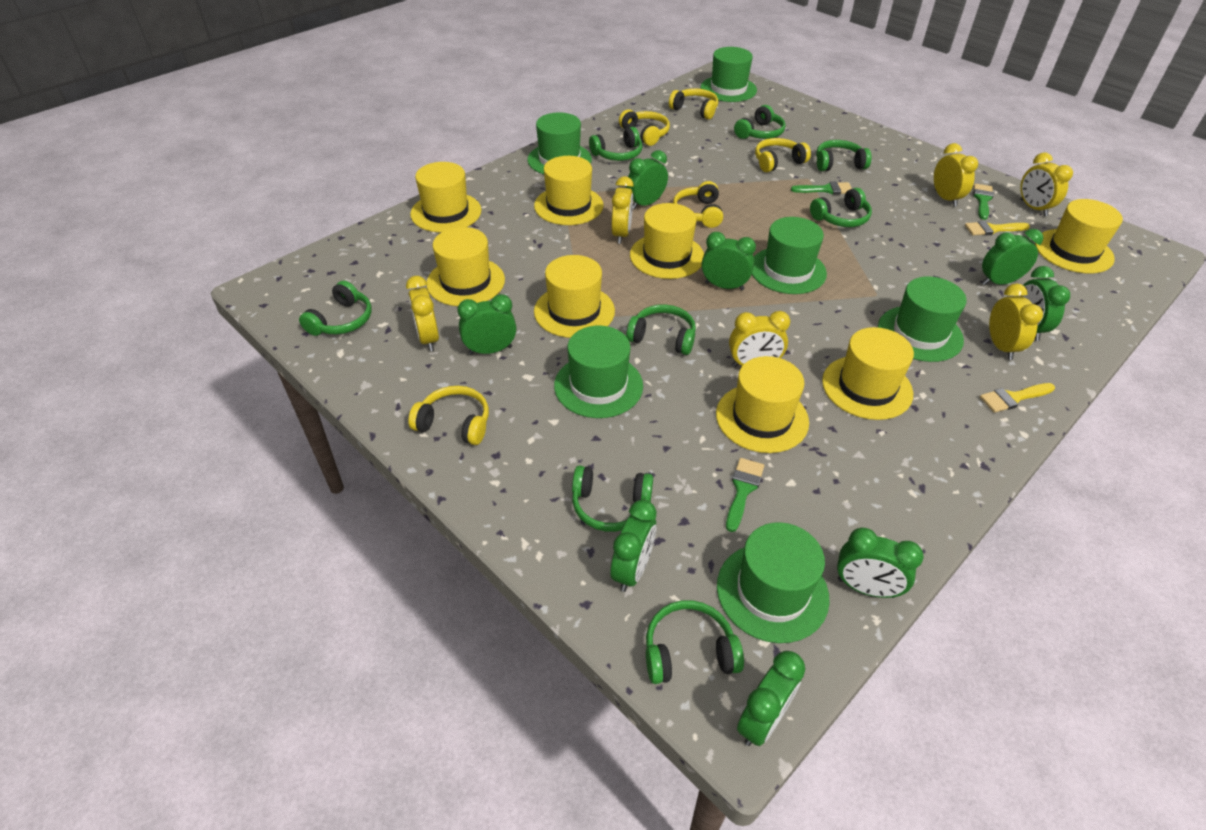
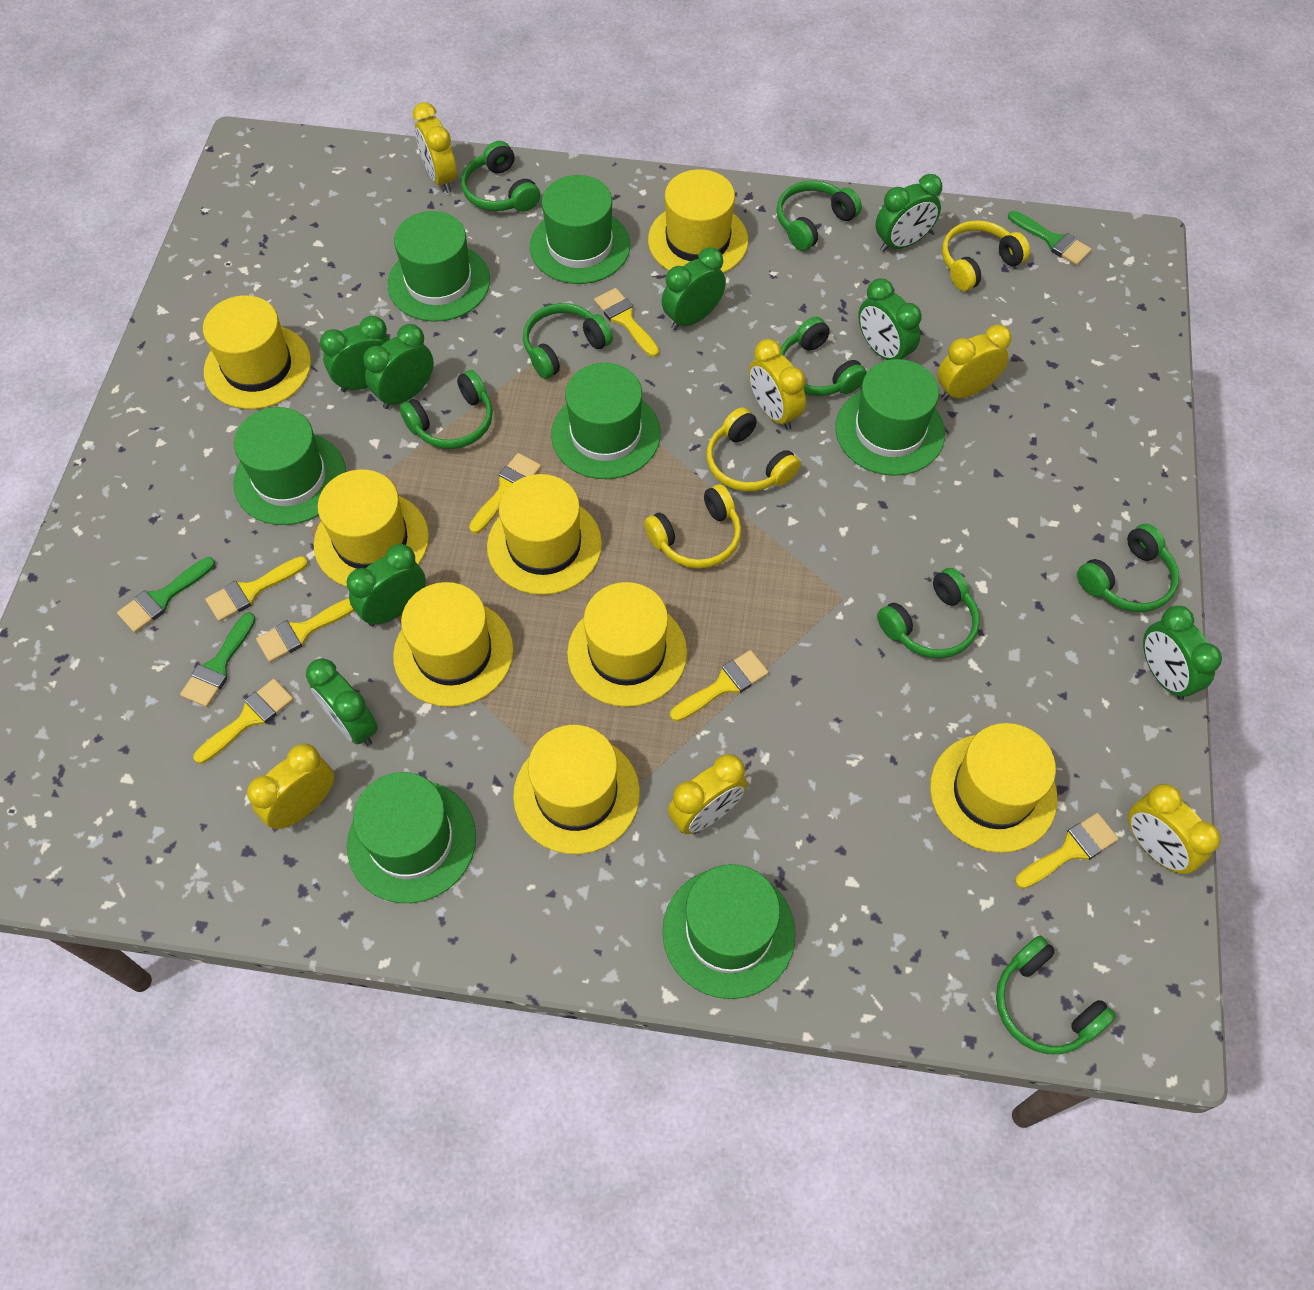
green hat: [527,112,592,174] [554,326,643,418] [700,47,757,102] [717,522,830,643] [752,217,827,294] [878,276,967,362] = 6 -> [233,407,346,525] [347,772,476,903] [387,211,490,322] [530,175,630,284] [551,363,661,479] [662,864,796,999] [835,359,945,476] = 7
yellow brush: [965,221,1030,236] [980,383,1055,413] = 2 -> [193,679,294,764] [205,556,308,622] [256,598,355,662] [469,453,541,534] [594,288,659,357] [670,650,769,722] [1015,813,1119,889] = 7
yellow headphones: [408,386,489,445] [619,109,670,146] [669,88,718,119] [673,181,723,228] [755,138,811,172] = 5 -> [644,484,742,569] [706,407,801,491] [942,220,1030,291] = 3

